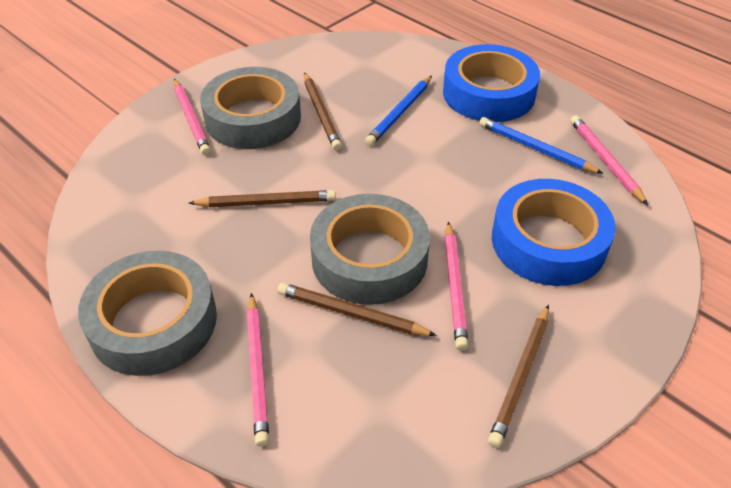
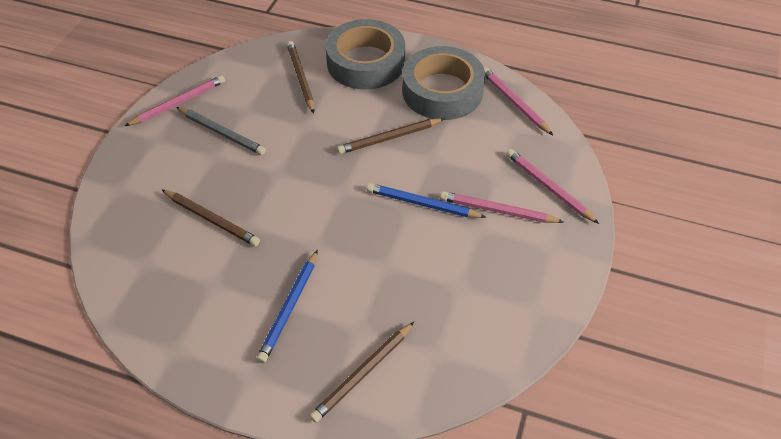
blue tape: [443,44,540,122] [492,179,616,286] = 2 -> none = 0
grey pencil: none = 0 -> [176,107,266,155] = 1
grey tape: [78,251,217,376] [200,67,301,149] [310,194,430,305] = 3 -> [326,19,405,90] [402,46,485,120] = 2

